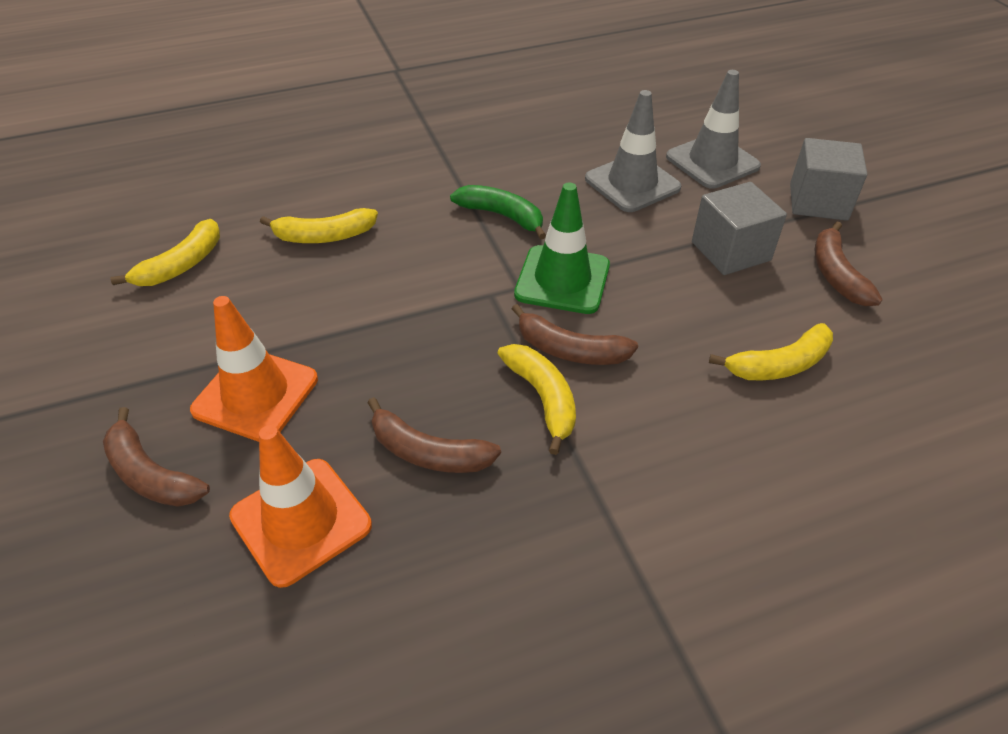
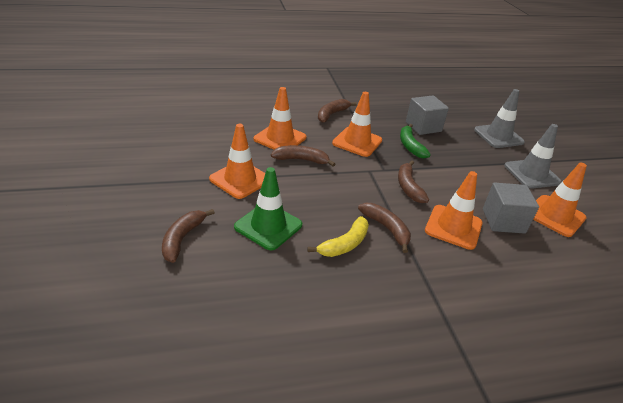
brown banana: [103,407,210,507] [367,397,501,473] [512,304,638,365] [814,221,882,306] = 4 -> [162,209,215,263] [271,145,335,167] [318,99,357,123] [358,203,411,253] [398,161,429,203] = 5
orange traffic cone: [190,296,318,442] [229,425,372,588] = 2 -> [209,124,265,199] [254,87,306,150] [332,92,382,157] [425,171,483,250] [533,163,587,237] = 5
yellow banana: [110,219,220,286] [260,208,378,243] [497,344,576,455] [709,323,833,380] = 4 -> [307,216,369,257] = 1

